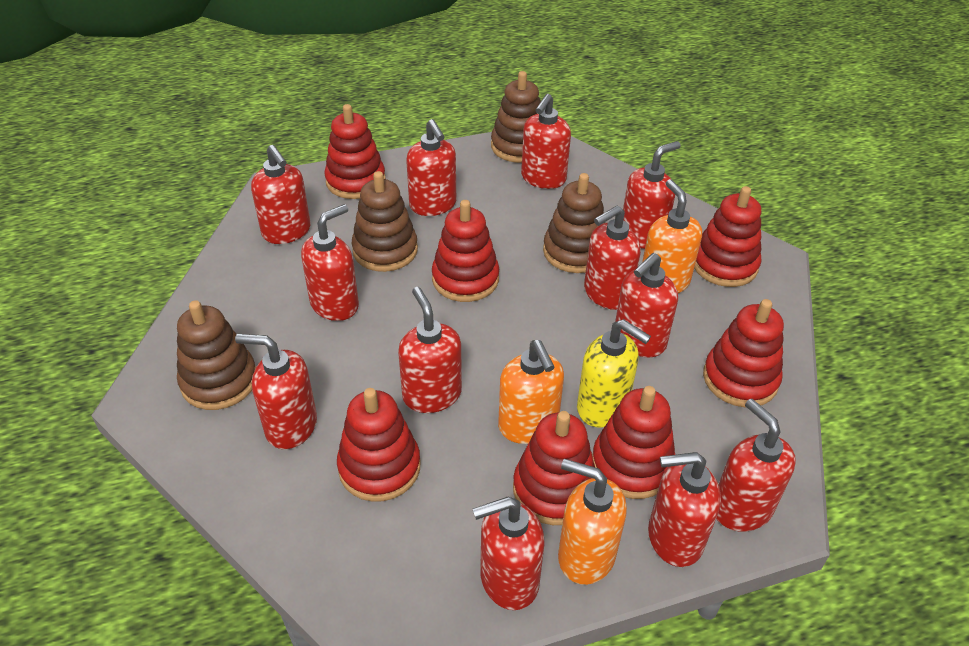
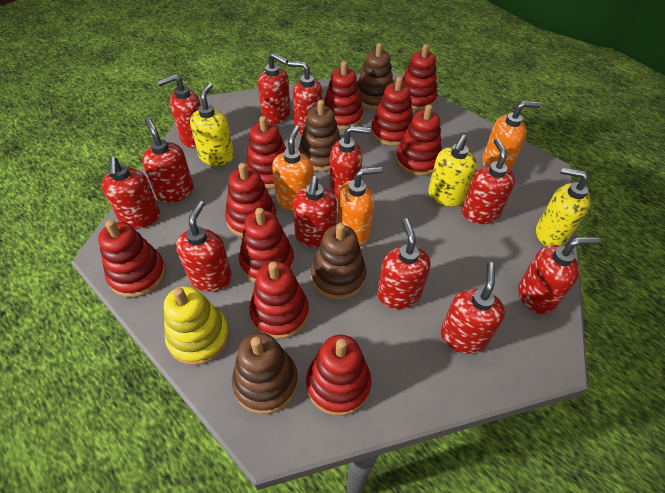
red stacking toy: [324,104,386,199] [337,388,420,502] [432,200,499,302] [513,411,595,525] [592,386,675,499] [694,186,761,287] [703,299,784,407] = 7 -> [98,220,166,298] [225,163,277,237] [239,208,294,282] [246,116,286,189] [249,262,309,339] [306,335,372,416] [324,61,363,130] [371,76,413,146] [395,104,442,176] [403,44,438,111] = 10
yellow soap dispenser: [577,319,651,428] = 1 -> [190,83,234,166] [428,135,477,207] [536,167,590,246] = 3
yellow stacking toy: none = 0 -> [164,286,229,365] = 1

